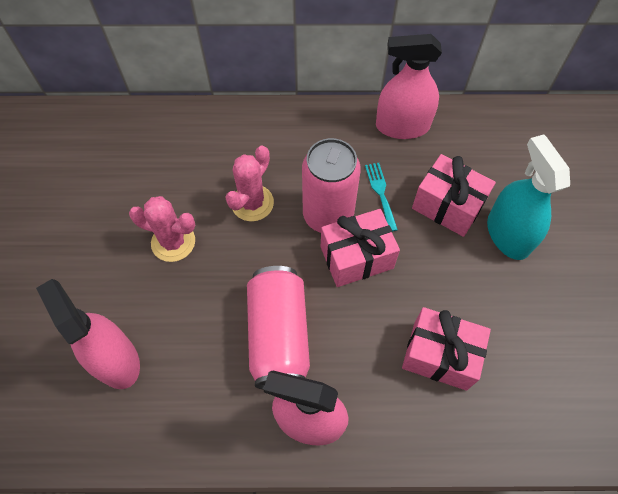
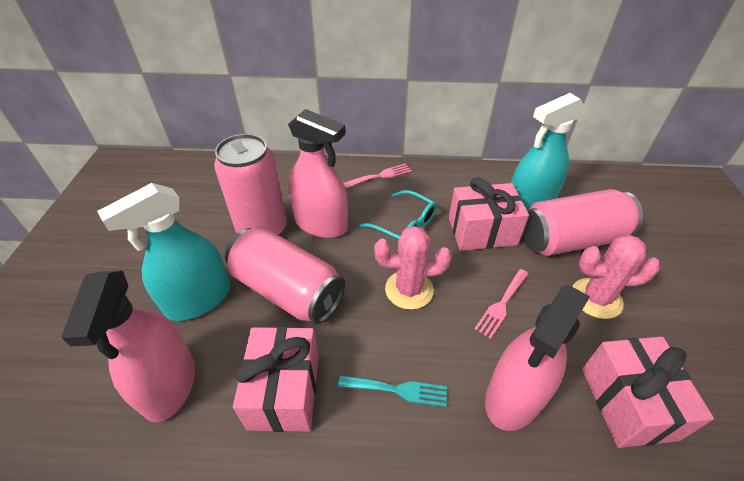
pink can: [247,266,310,389] [302,138,361,233] = 2 -> [214,134,287,236] [225,227,345,324] [522,189,643,256] = 3
pink fork: none = 0 -> [343,163,412,188] [474,269,528,339] = 2
turquoise glasses: none = 0 -> [359,190,437,239] = 1
turquoise spray bottle: [487,134,570,260] = 1 -> [97,183,230,321] [511,93,585,210] = 2

